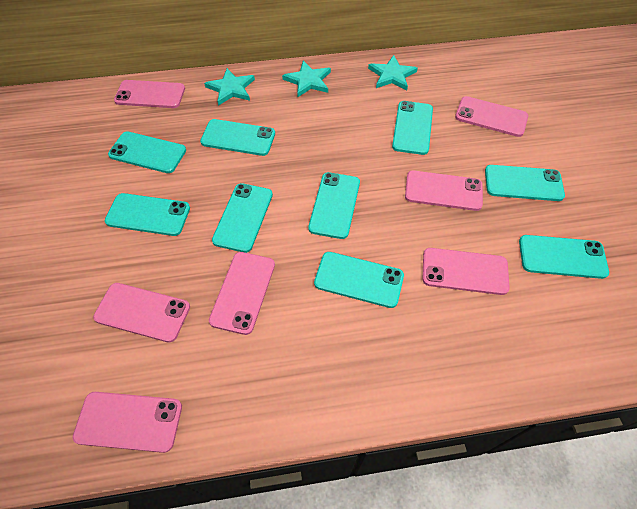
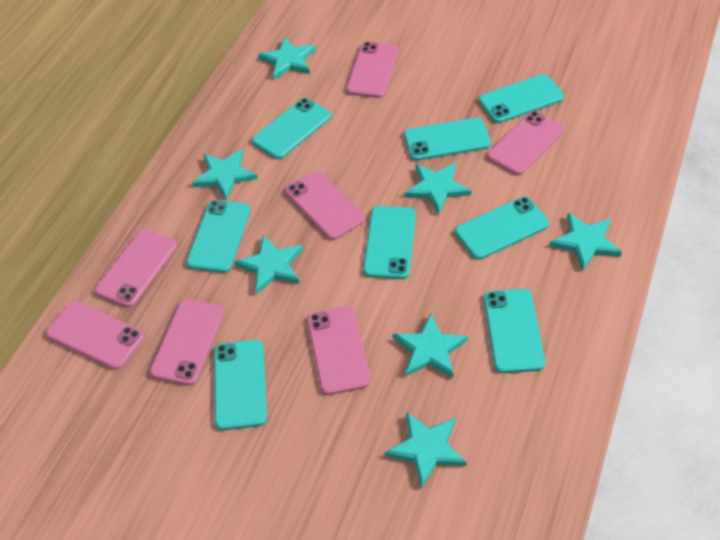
turquoise phone: [105,193,190,236] [108,132,186,173] [200,119,275,156] [212,183,273,253] [308,172,360,239] [314,252,404,308] [392,101,433,155] [485,165,565,201] [519,235,609,279] = 9 -> [186,200,251,273] [214,340,267,430] [252,98,332,159] [363,206,416,279] [404,118,491,161] [455,197,549,260] [479,74,564,123] [484,289,545,373] = 8
turquoise star: [204,68,255,106] [282,61,331,97] [368,55,418,90] = 3 -> [192,149,258,201] [234,235,303,294] [258,37,316,79] [385,413,467,488] [393,314,468,378] [404,163,471,214] [549,213,622,271] = 7

